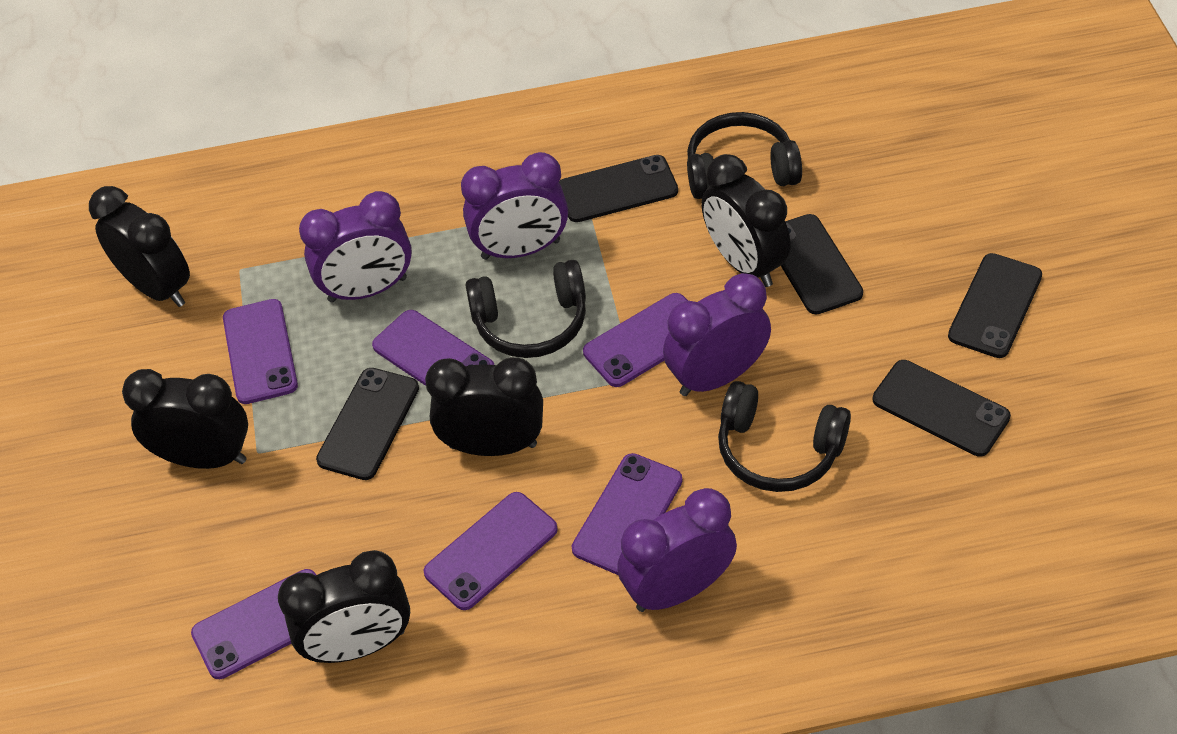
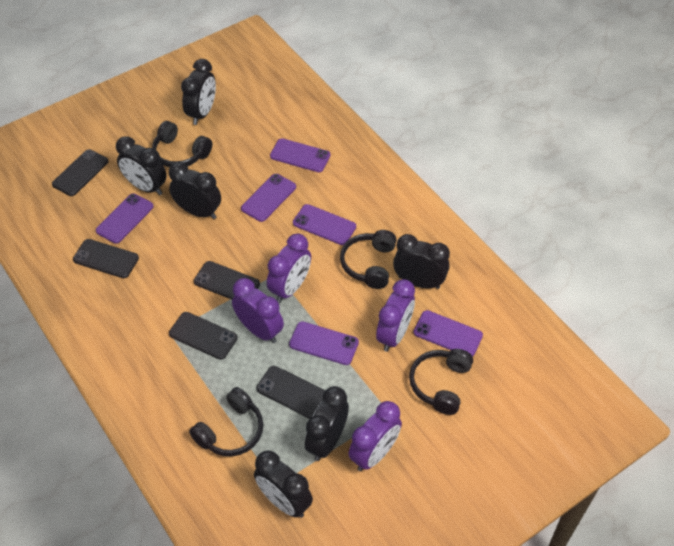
black clock: [89,186,190,307] [122,369,248,469] [278,550,410,663] [425,357,543,456] [701,154,791,287] = 5 -> [116,136,167,195] [169,162,221,219] [181,59,216,125] [254,450,313,518] [305,386,349,461] [393,234,450,289] = 6
black headphones: [465,260,586,358] [687,112,802,199] [718,381,851,492] = 3 -> [152,121,212,167] [189,387,263,457] [340,230,396,289] [409,349,473,415] = 4

